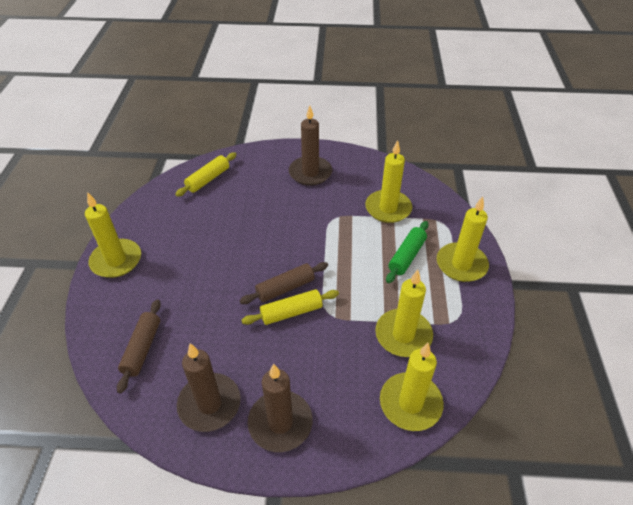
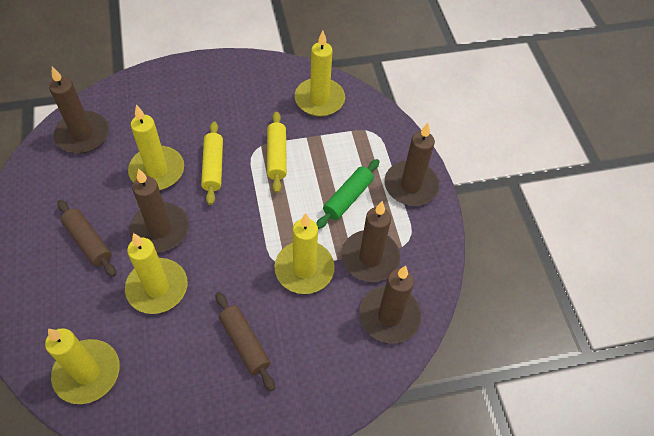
brown candle: [177,343,241,432] [248,364,313,452] [289,106,332,186] = 3 -> [49,66,109,154] [129,169,189,252] [341,201,400,282] [359,266,421,344] [385,123,439,206] = 5

